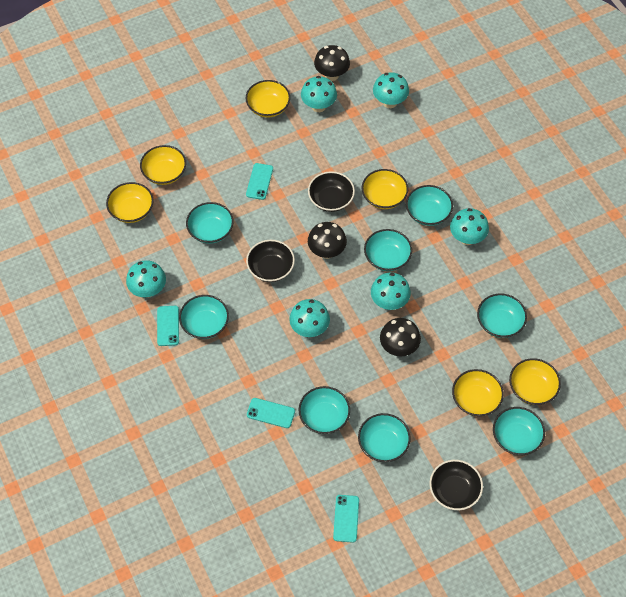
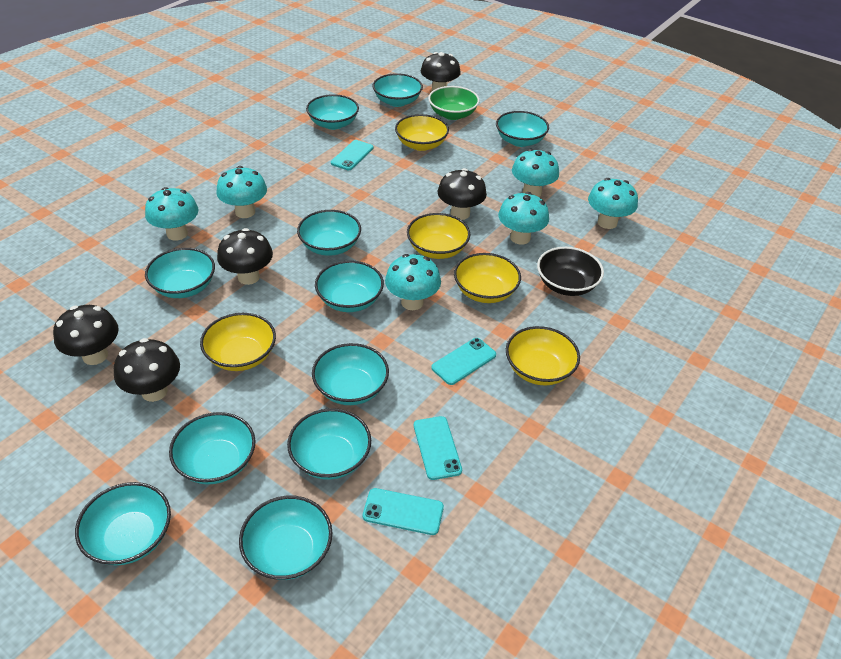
black bowl: [246,240,295,282] [308,171,355,212] [430,460,483,510] = 3 -> [537,247,604,296] = 1
black mushroom: [308,222,347,259] [314,45,350,81] [380,318,421,356] = 3 -> [53,305,119,365] [114,338,180,402] [217,228,273,285] [421,52,461,91] [438,168,487,220] = 5
green bowl: none = 0 -> [428,86,480,120] = 1
turquoise bowl: [179,295,229,339] [186,202,234,244] [298,386,350,434] [358,413,410,462] [364,229,412,271] [406,185,453,226] [477,294,527,338] [493,407,545,455] = 8 -> [75,482,171,565] [145,248,215,298] [169,412,256,484] [239,495,332,580] [287,408,371,480] [297,210,361,256] [306,94,359,130] [312,343,389,405] [315,261,384,312] [372,73,423,107] [496,111,549,147] = 11
yellow bowl: [106,182,154,223] [140,145,186,185] [246,80,290,118] [362,169,408,209] [452,369,504,416] [509,358,561,405] = 6 -> [200,313,276,371] [395,114,449,151] [407,213,470,259] [454,253,521,303] [506,326,580,385] = 5

